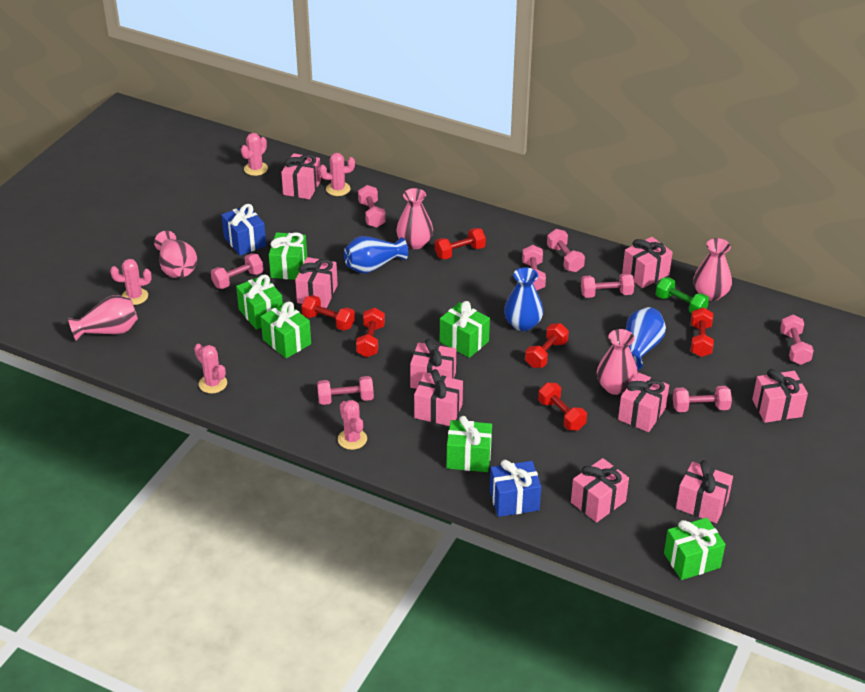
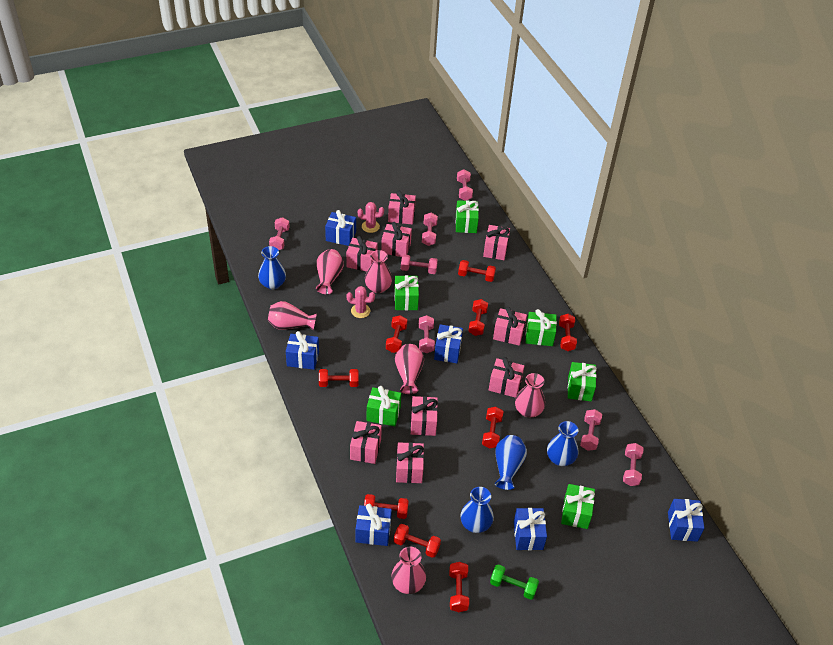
blue gift: [221,204,266,256] [490,460,541,517] = 2 -> [286,331,319,370] [325,210,356,246] [356,504,392,546] [434,324,463,363] [514,508,547,550] [668,499,704,542] = 6
blue vase: [344,236,408,273] [504,267,543,331] [626,307,666,370] = 3 -> [258,246,286,290] [460,487,494,533] [495,435,527,490] [547,421,578,466] = 4
pink cactus: [110,259,151,305] [194,344,227,393] [241,133,268,176] [319,153,355,196] [338,400,367,450] = 5 -> [346,286,375,318] [358,202,384,233] = 2
pink dumbbell: [211,253,263,289] [317,376,374,405] [358,185,386,228] [522,245,546,291] [547,229,585,272] [581,273,634,298] [673,386,732,412] [780,315,814,365] = 8 -> [269,217,290,250] [401,255,438,274] [419,315,435,353] [422,213,438,246] [457,169,473,201] [580,409,602,451] [623,443,644,486] = 7
pink vase: [68,295,138,341] [154,231,197,278] [396,188,433,249] [597,329,638,395] [693,238,732,301] = 5 -> [268,301,317,330] [316,249,344,294] [365,250,392,293] [391,547,426,594] [395,344,424,394] [515,373,545,418] = 6
red dumbbell: [301,295,355,331] [356,308,385,357] [435,228,486,260] [525,323,569,368] [538,383,587,430] [691,307,714,357] = 6 -> [319,369,359,387] [364,494,409,519] [386,315,407,353] [394,524,441,558] [449,562,469,612] [458,260,496,282] [468,299,488,336] [482,407,503,448] [559,314,577,351] = 9

